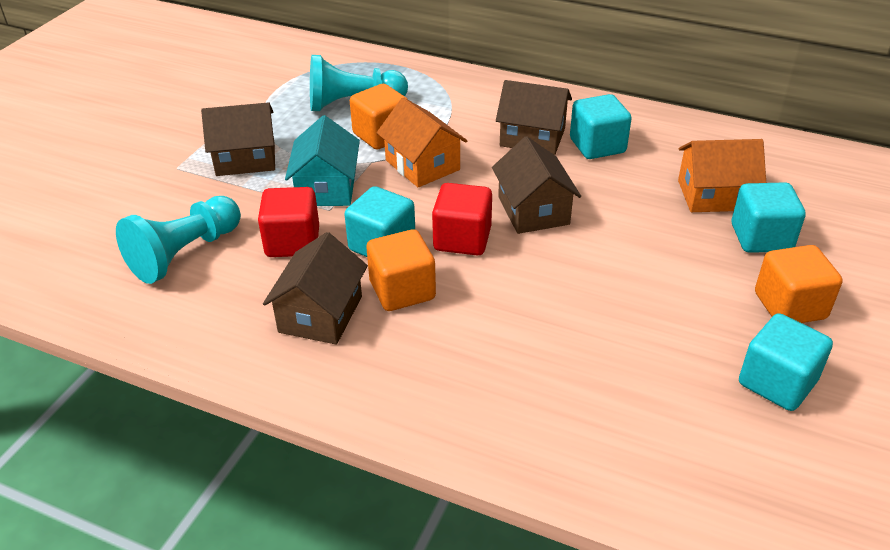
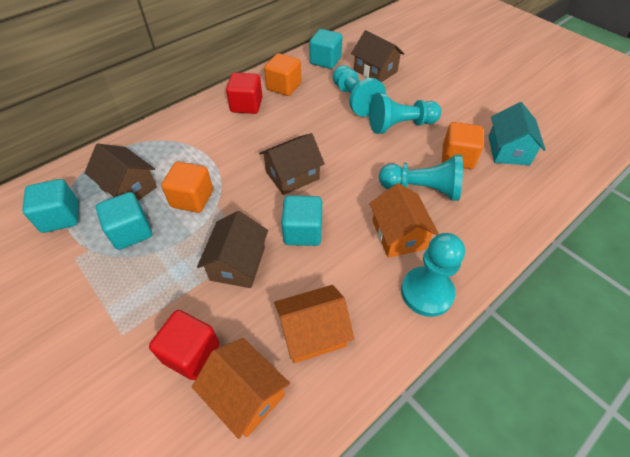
orange house: [377,97,467,187] [678,139,766,212] = 2 -> [192,338,290,439] [274,285,354,363] [370,183,439,258] = 3
turquoise pawn: [116,196,241,284] [310,55,408,111] = 2 -> [333,65,386,117] [369,93,441,134] [379,155,463,201] [401,233,465,317] = 4

